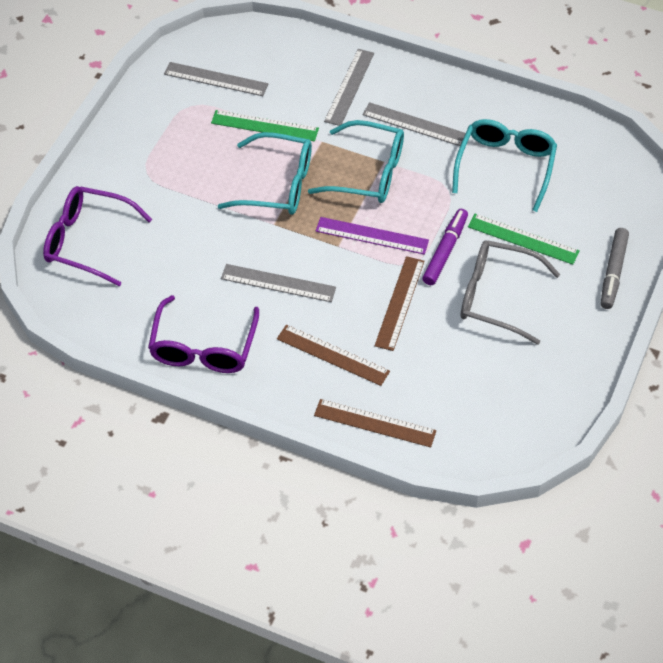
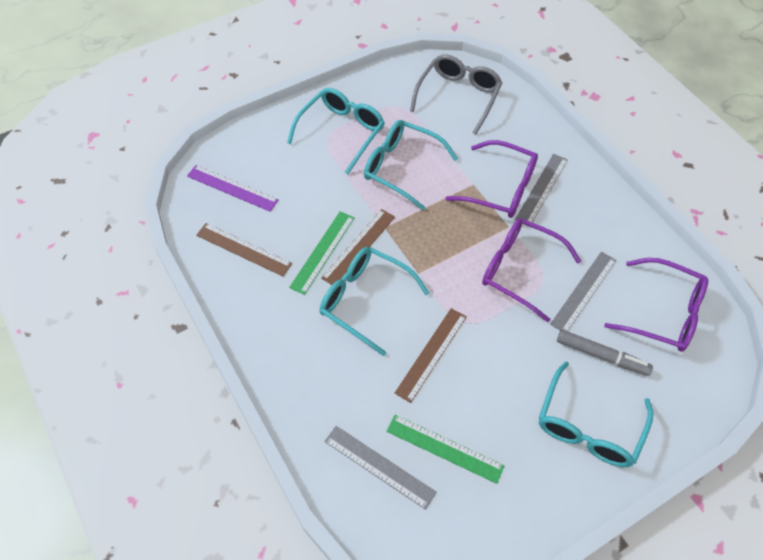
grey ruler: [164,62,268,96] [221,264,336,302] [324,49,374,126] [363,102,466,146] = 4 -> [324,426,437,510] [515,154,568,223] [550,252,617,331] = 3
purple glasses: [43,186,153,286] [148,295,259,373] = 2 -> [445,140,538,218] [482,218,581,322] [604,258,708,352] = 3
purple marker: [422,209,468,285] = 1 -> none = 0
turquoise glasses: [218,132,312,215] [308,120,404,203] [452,119,557,212] = 3 -> [287,88,385,174] [320,247,429,356] [364,120,458,210] [539,362,653,467] = 4

